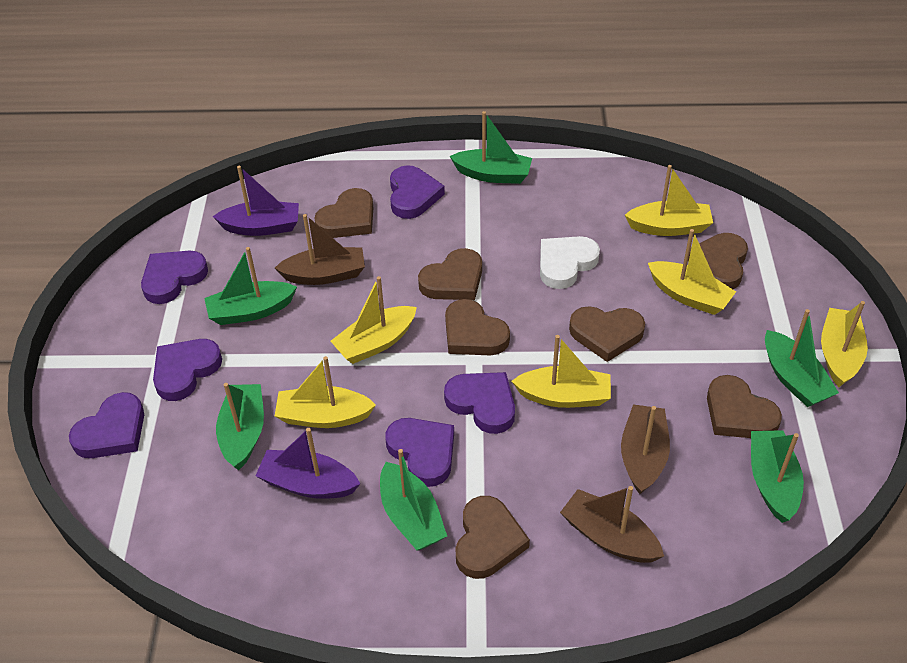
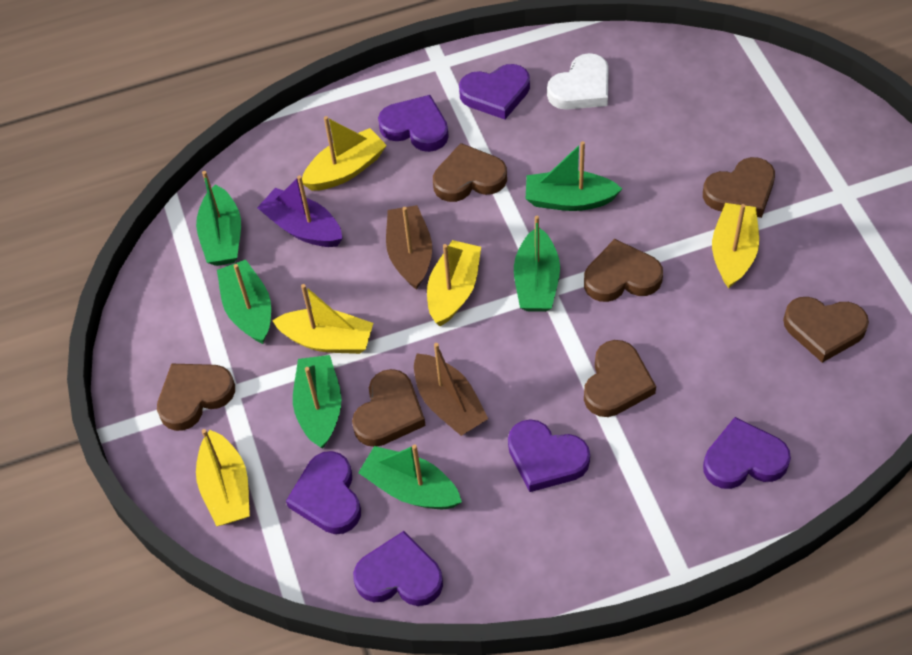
brown boat: [275,214,365,285] [560,486,664,563] [621,404,670,494] = 3 -> [386,205,432,290] [414,343,488,436] = 2
purple boat: [213,166,299,236] [255,428,361,499] = 2 -> [257,175,343,247] = 1
yellow boat: [275,356,376,428] [331,276,417,364] [512,335,611,408] [625,165,713,236] [648,229,736,315] [821,301,868,387] = 6 -> [196,429,250,526] [272,284,373,354] [302,116,387,191] [427,240,481,326] [712,203,759,288] = 5

